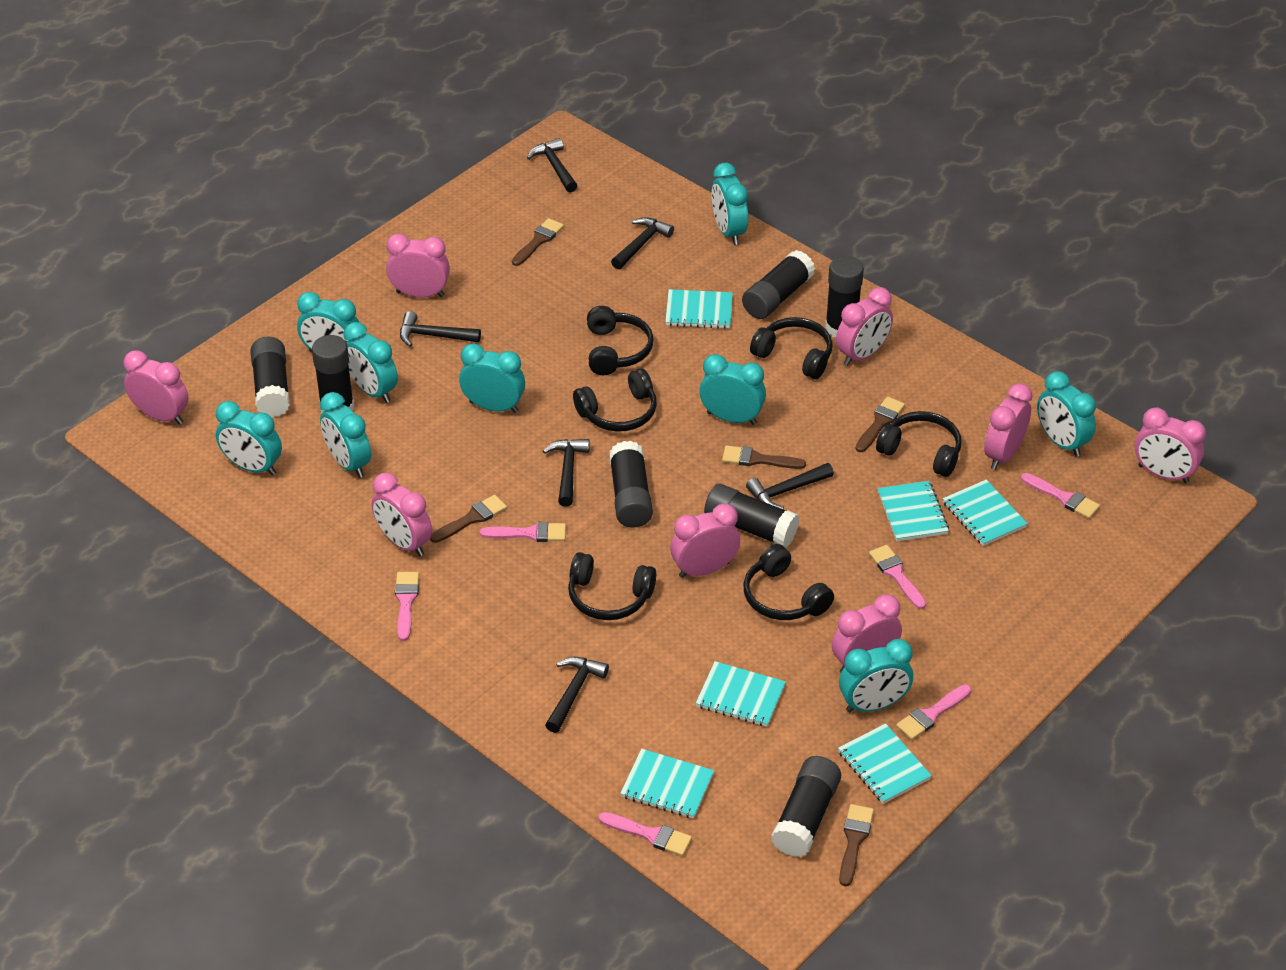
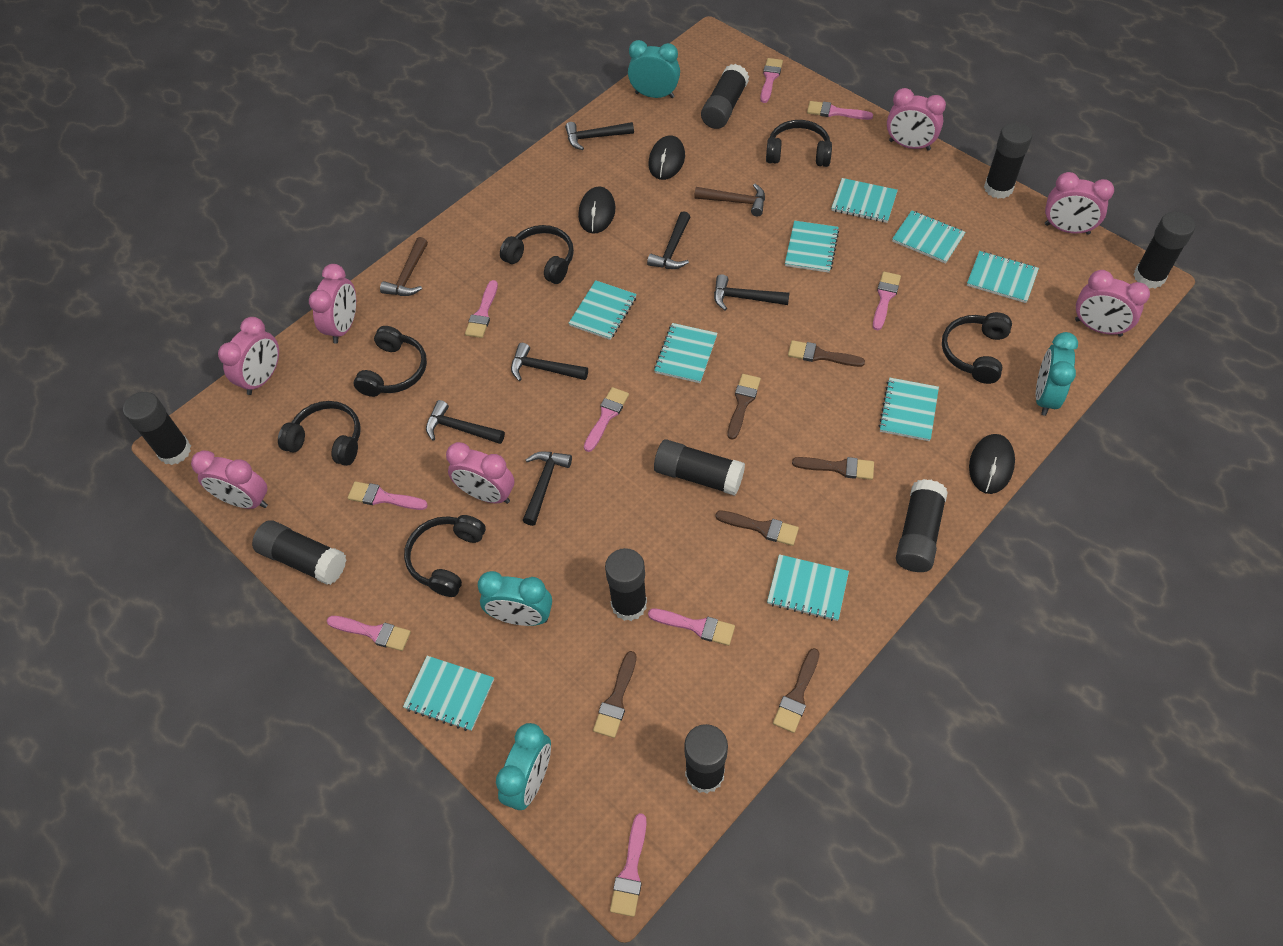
black glue stick: [250,337,290,418] [312,335,354,413] [609,441,653,528] [704,484,799,547] [742,250,815,319] [771,756,841,857] [825,256,864,337] = 7 -> [123,392,191,465] [252,520,346,585] [605,548,647,621] [654,439,745,496] [684,724,728,794] [701,64,749,129] [896,479,948,572] [984,122,1032,199] [1134,211,1195,289] = 9
black mouse: none = 0 -> [578,186,615,234] [648,135,685,180] [969,434,1015,494] = 3
brown brush: [430,495,507,543] [512,218,564,266] [722,445,806,469] [839,804,874,886] [856,397,905,452] = 5 -> [593,651,636,738] [715,510,799,546] [727,374,761,440] [773,648,820,733] [788,340,865,367] [792,457,874,480] = 6
brown hammer: none = 0 -> [380,237,428,296] [694,184,765,216] = 2
pink brush: [395,572,419,641] [480,522,566,542] [599,812,692,856] [869,545,926,609] [896,684,971,740] [1021,473,1100,519] = 6 -> [327,616,411,651] [348,481,428,510] [465,280,498,338] [584,387,629,452] [610,813,647,917] [648,608,735,646] [760,58,783,103] [807,101,873,120] [873,272,901,330] = 9
pink clock: [124,350,188,425] [371,473,432,556] [386,233,450,298] [670,503,740,578] [832,594,902,673] [836,287,893,366] [984,383,1032,470] [1135,407,1206,483] = 8 -> [191,451,268,509] [218,317,279,395] [309,264,356,343] [446,442,514,504] [887,88,946,151] [1045,172,1114,235] [1075,270,1150,337] = 7
turquoise clock: [216,401,282,475] [297,292,360,352] [320,392,371,478] [343,322,398,403] [459,343,525,413] [699,354,766,425] [712,163,748,245] [839,639,913,712] [1037,371,1096,457] = 9 -> [478,571,552,626] [496,723,551,810] [628,40,680,98] [1036,332,1078,416] = 4
turquoise notebook: [620,749,714,819] [665,289,733,329] [696,661,786,727] [838,723,932,804] [878,481,949,541] [943,480,1028,546] = 6 -> [403,656,494,731] [569,280,637,340] [654,323,718,383] [767,554,849,621] [785,221,839,273] [831,178,898,223] [879,378,939,441] [892,210,965,264] [967,251,1039,303] = 9

